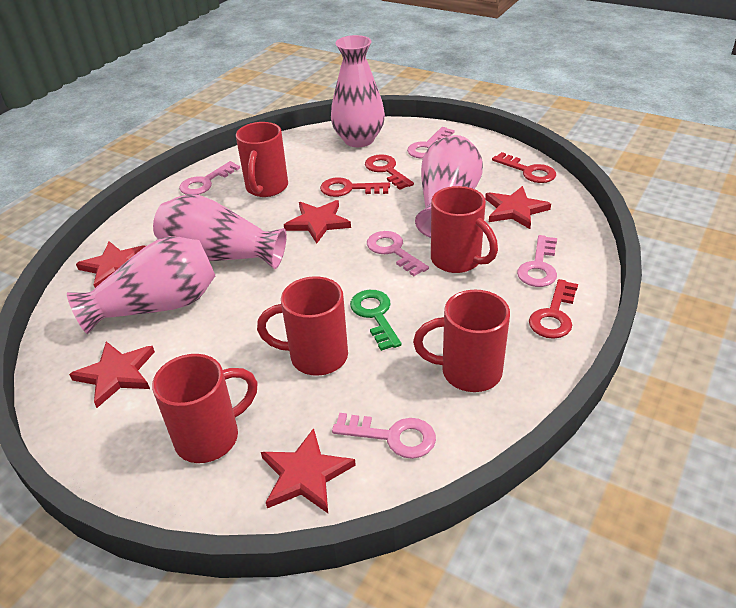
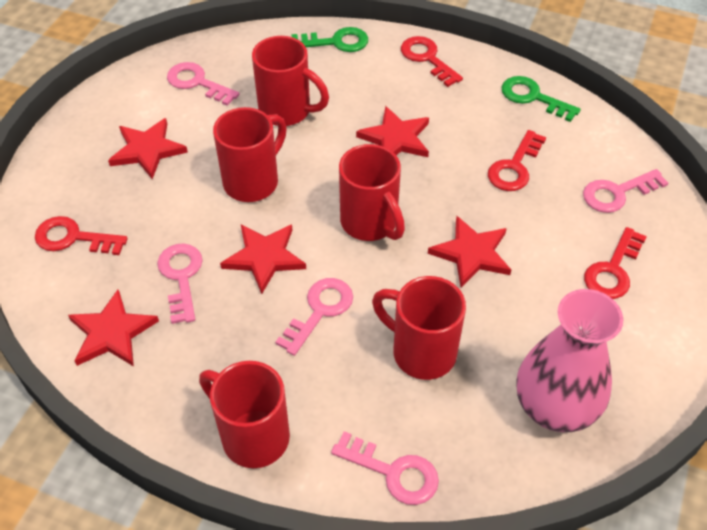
green key: [350,290,402,351] = 1 -> [291,27,368,52] [502,76,581,122] = 2
pink vase: [67,236,215,334] [153,194,286,269] [331,35,385,147] [415,135,483,238] = 4 -> [516,289,623,432] = 1

